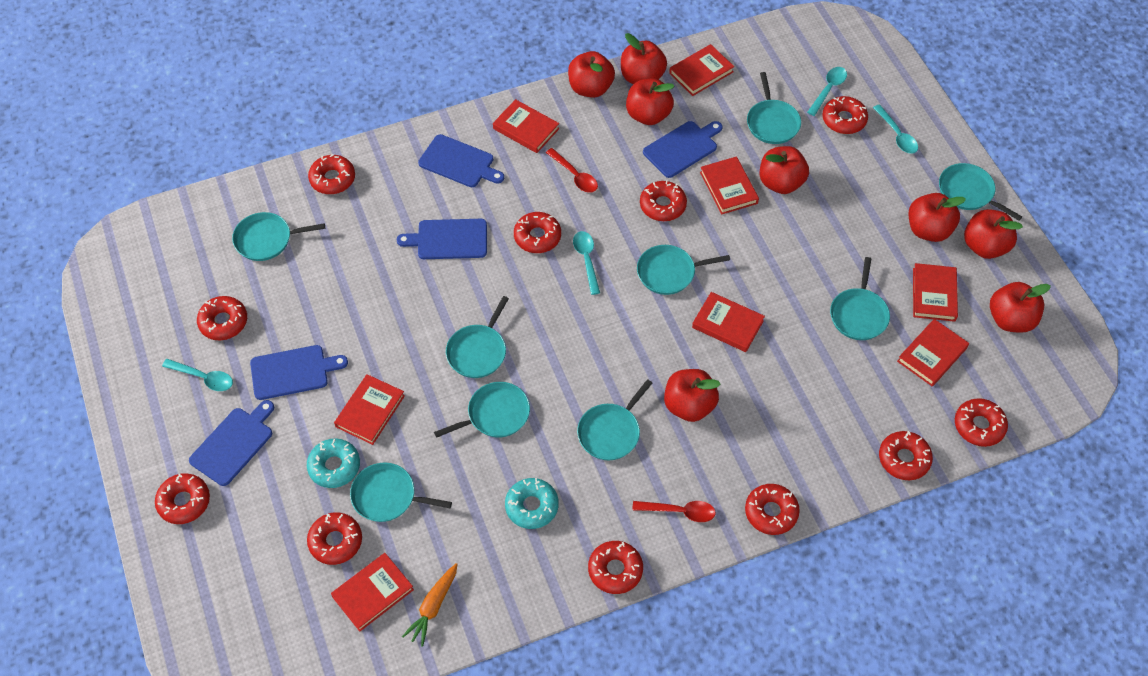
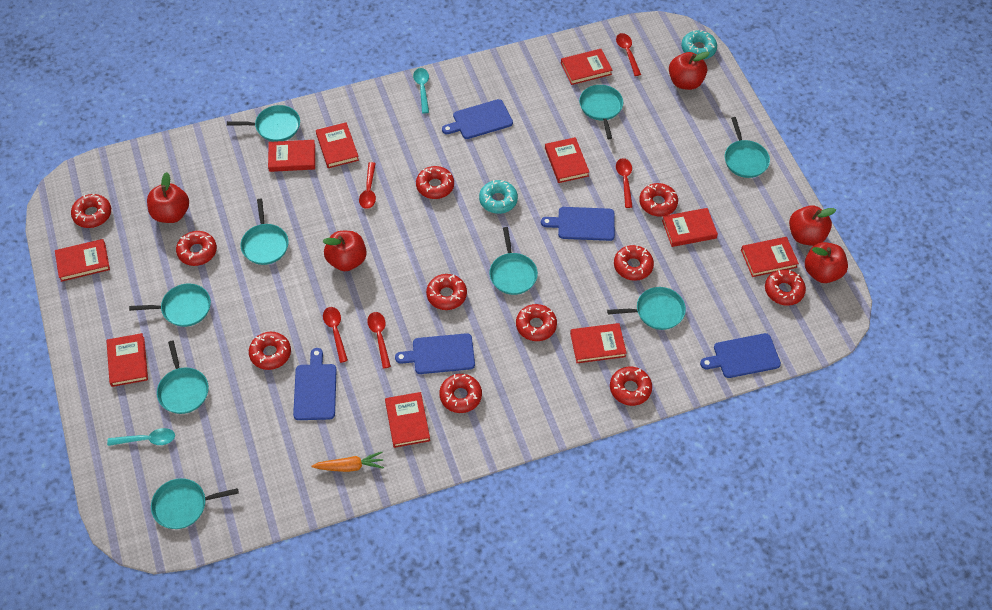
red apple: [568,51,615,98] [621,33,667,84] [626,79,674,125] [664,369,720,422] [760,146,809,194] [909,193,966,242] [964,209,1023,259] [990,282,1051,333] = 8 -> [147,172,189,223] [323,231,367,271] [669,52,710,90] [789,205,836,246] [805,242,848,283] = 5
red book: [331,553,414,632] [334,374,405,445] [493,99,559,153] [669,44,734,96] [692,292,765,352] [700,157,759,214] [897,319,969,386] [913,263,958,322] = 8 -> [55,239,110,282] [106,333,148,387] [268,140,315,172] [316,122,359,168] [385,392,430,448] [545,137,589,183] [561,49,612,85] [570,323,627,363] [662,208,718,247] [741,237,799,277] = 10
red spoon: [546,148,598,193] [632,501,716,522] = 2 -> [323,307,348,363] [359,162,376,209] [367,312,391,369] [616,33,641,76] [616,158,633,208] = 5
turquoise spoon: [162,359,233,391] [573,231,600,295] [807,67,847,116] [873,104,918,154] = 4 -> [107,428,175,446] [413,68,429,113] = 2

